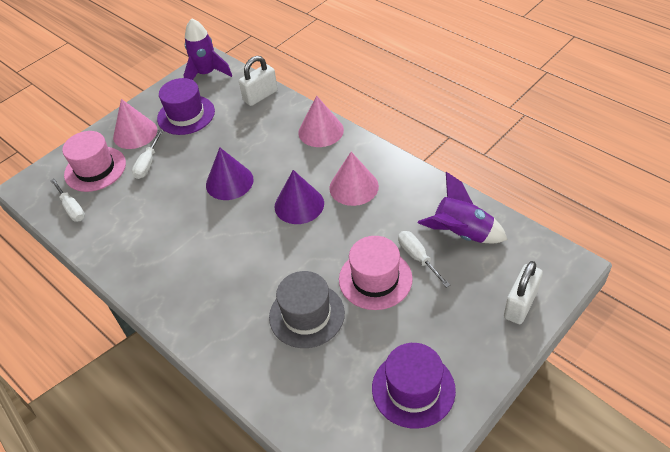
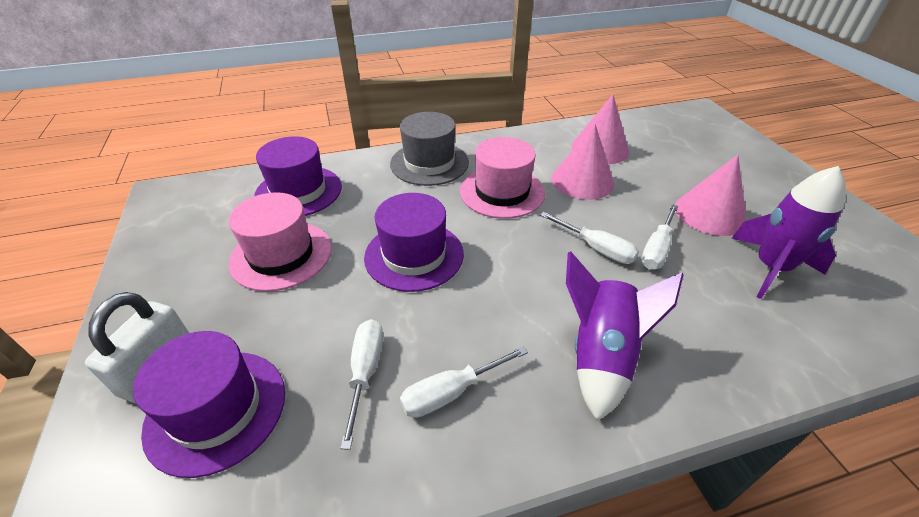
purple cone: [206,147,254,200] [275,170,324,224] = 2 -> none = 0
purple hat: [157,78,215,135] [372,343,456,429] = 2 -> [133,331,285,478] [254,136,342,216] [364,193,464,292] = 3
white padlock: [239,56,278,106] [504,261,543,324] = 2 -> [85,292,189,403] = 1
white screwdriver: [50,178,85,221] [132,130,163,179] [398,231,450,288] = 3 -> [340,319,383,450] [400,346,528,418] [540,212,639,264] [641,204,679,270] = 4

